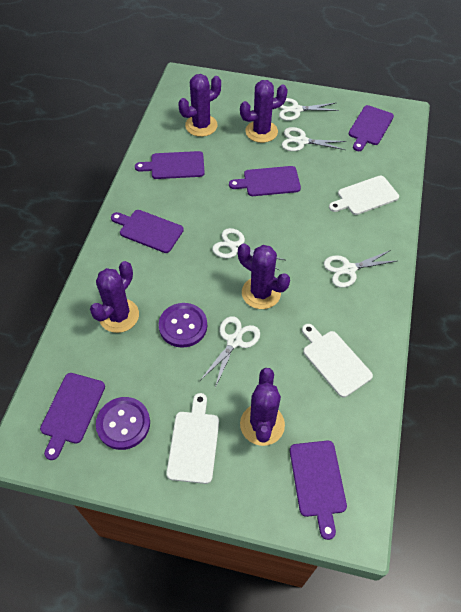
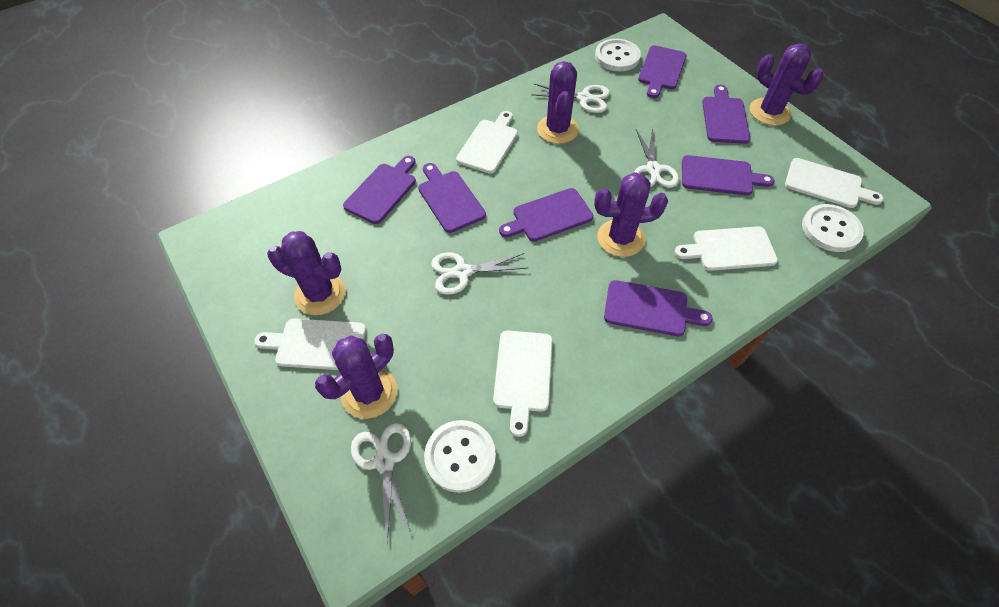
purple button: [96,397,150,450] [159,303,207,348] = 2 -> none = 0
purple cutting board: [40,373,105,460] [111,210,184,253] [135,151,205,179] [229,166,301,196] [290,441,347,540] [349,105,394,151] = 6 -> [343,156,416,224] [418,163,486,233] [499,188,593,242] [604,280,713,336] [638,46,687,98] [682,155,775,195] [702,85,750,144] = 7
white button: none = 0 -> [424,420,496,493] [595,39,641,71] [802,204,864,252] = 3
white cutting board: [166,393,219,484] [302,324,373,397] [329,175,399,215] = 3 -> [254,318,366,370] [456,111,518,174] [493,330,553,437] [675,226,778,271] [785,158,884,208] = 5
white scissors: [201,316,260,388] [212,228,285,271] [279,98,339,121] [282,127,346,151] [324,250,396,288] = 5 -> [351,423,412,541] [431,252,528,295] [531,84,610,113] [635,128,679,188] = 4

